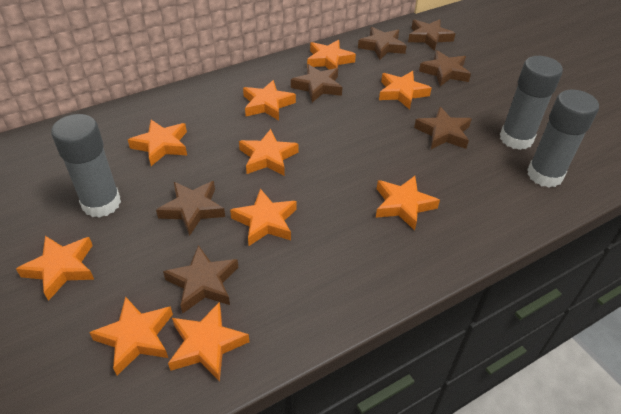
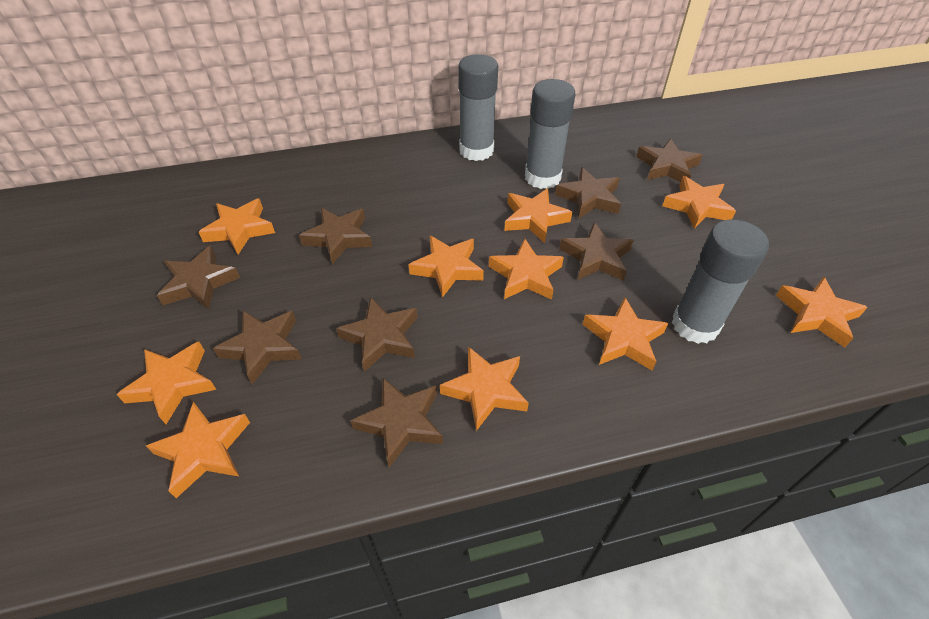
brown star: [156,181,225,236] [163,245,238,313] [291,64,342,102] [358,27,407,60] [408,19,456,51] [414,107,472,149] [419,50,471,86] = 7 -> [157,245,240,310] [213,311,301,384] [299,208,372,265] [336,297,417,372] [351,378,443,467] [555,167,621,219] [559,222,634,281] [636,138,703,182] = 8

